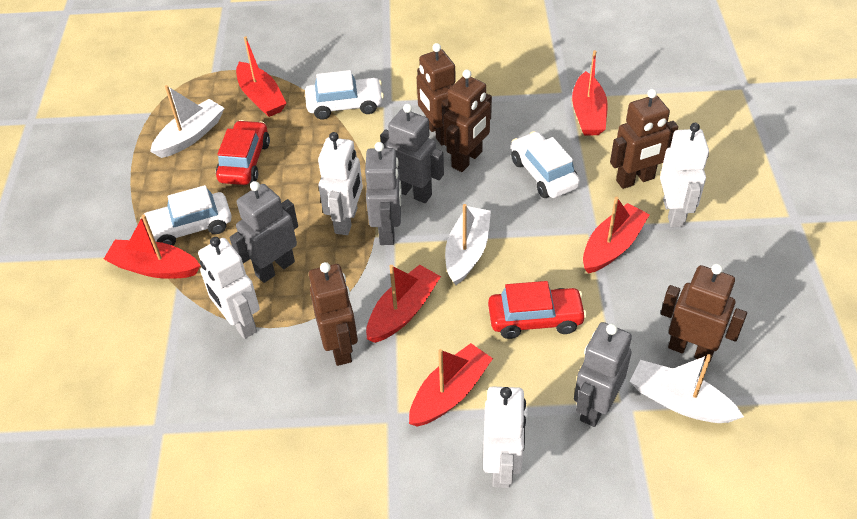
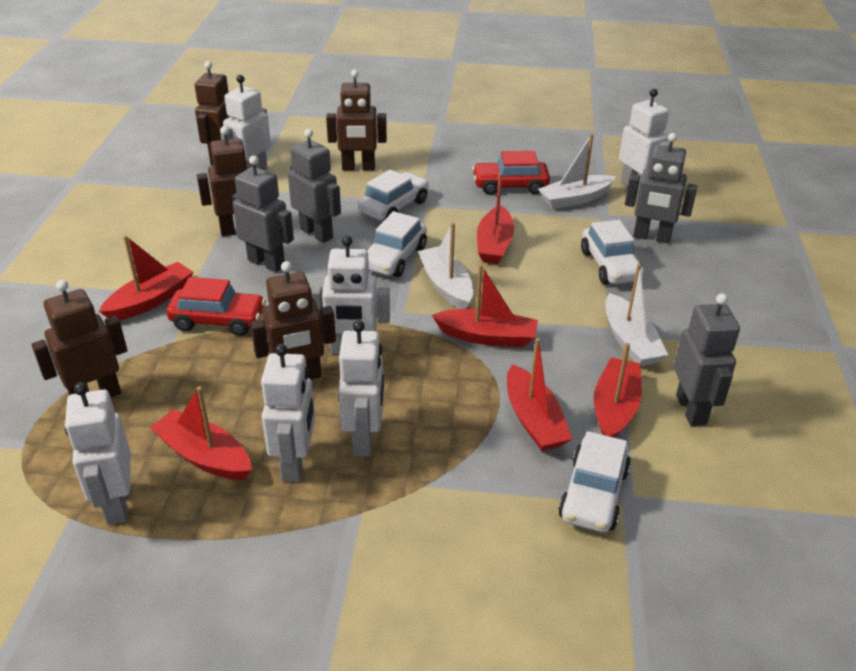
white car: [140,185,232,246] [305,70,384,120] [511,131,580,198] = 3 -> [358,169,429,220] [367,211,427,277] [558,431,631,533] [581,220,644,284] = 4
white robot: [198,237,260,339] [318,132,363,235] [483,386,526,488] [660,123,709,227] = 4 -> [65,382,131,525] [220,75,271,170] [261,344,315,482] [310,236,390,354] [338,320,384,456] [619,89,670,193] = 6

